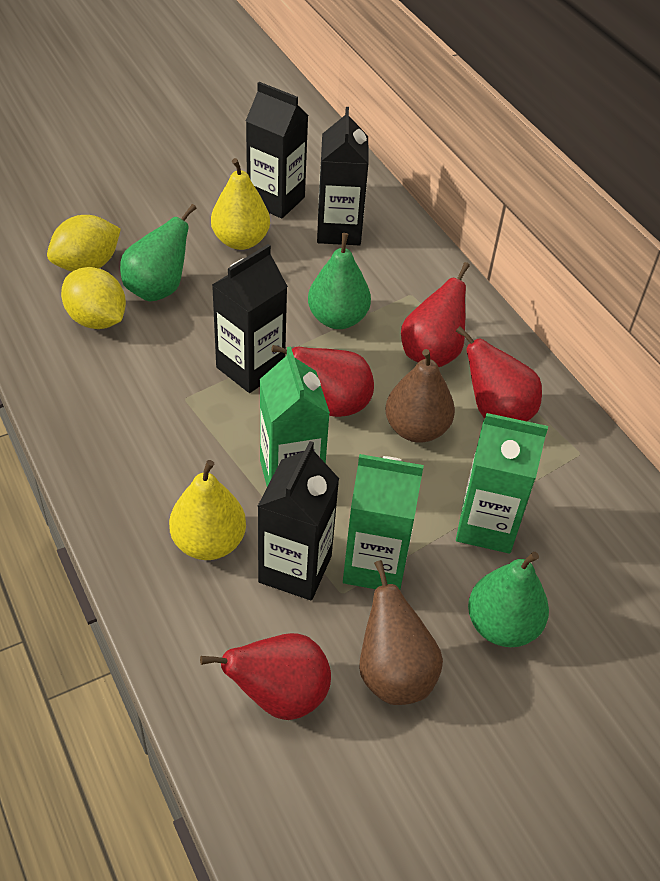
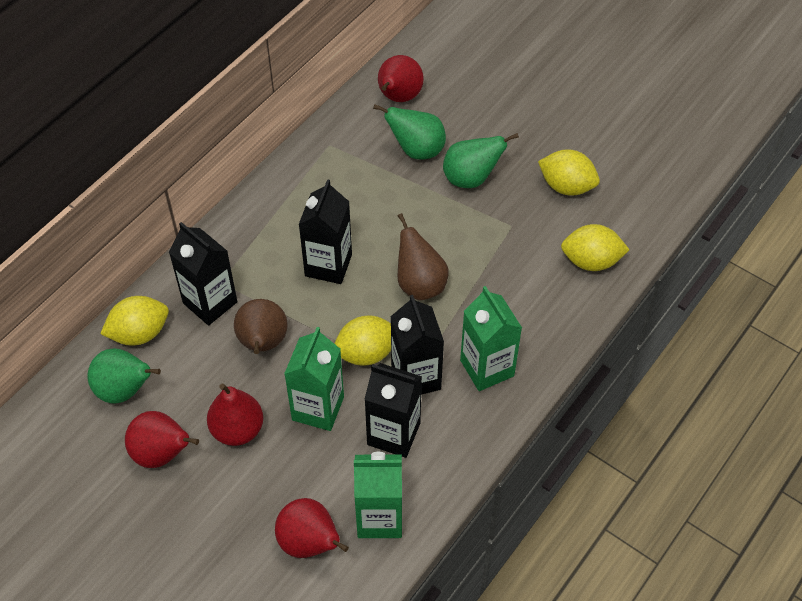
yellow lemon: [47,215,121,272] [61,267,126,329] = 2 -> [100,296,169,345] [334,316,391,365] [538,149,600,195] [561,224,630,271] = 4
yellow pear: [169,460,246,560] [211,158,270,250] = 2 -> none = 0

